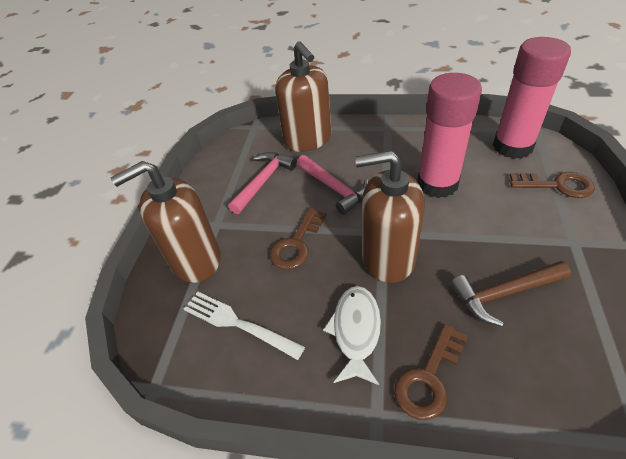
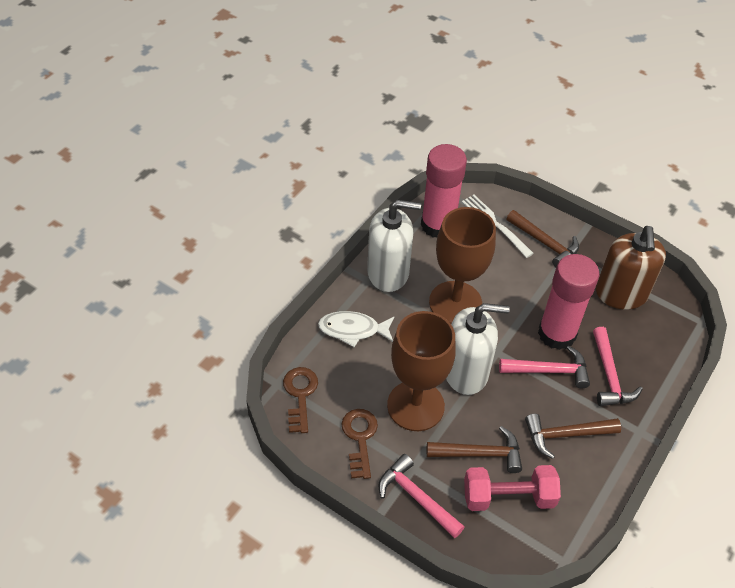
brown goblet: none = 0 -> [387,311,456,431] [429,207,496,323] = 2
brown hammer: [450,261,571,327] = 1 -> [427,426,522,473] [506,210,579,267] [525,414,621,459] = 3
brown key: [270,208,327,270] [394,324,468,420] [510,172,595,198] = 3 -> [283,367,318,433] [342,409,378,479] = 2
brown soap dispenser: [111,161,221,283] [275,41,331,152] [355,150,425,283] = 3 -> [596,226,666,309] = 1
pink dumbbell: none = 0 -> [464,465,561,511] = 1
pink hammer: [228,152,297,214] [297,155,369,215] = 2 -> [378,454,464,538] [499,346,590,388] [593,327,642,406] = 3
white soap dispenser: none = 0 -> [367,200,421,292] [446,303,510,395] = 2

